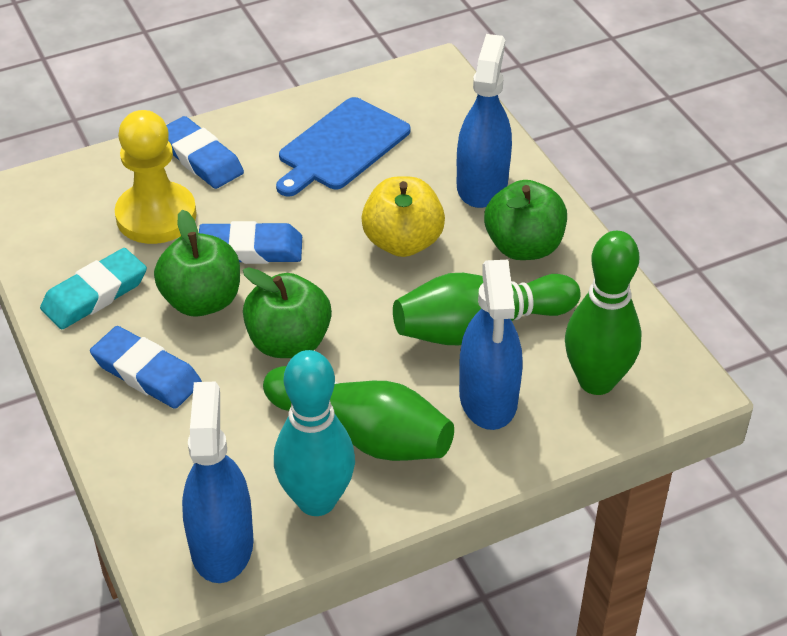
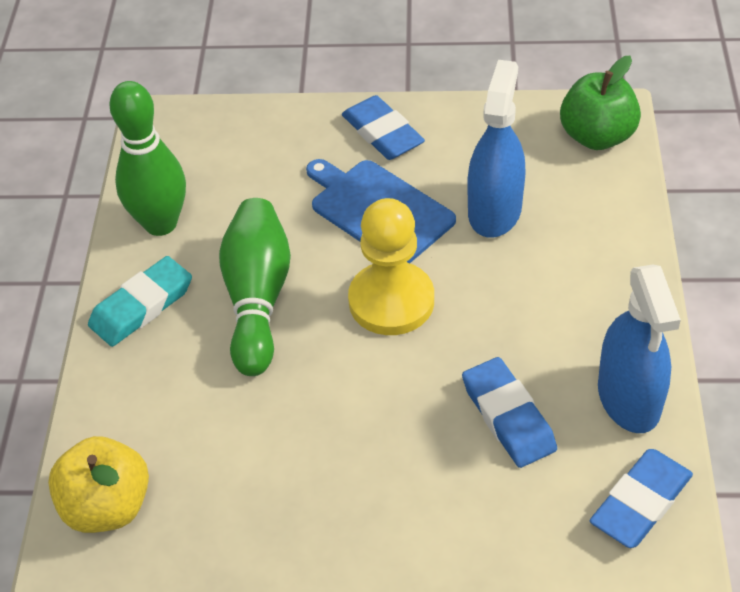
blue spray bottle: [182,382,254,583] [457,34,512,208] [459,260,523,430] = 3 -> [467,60,526,238] [598,264,681,433] = 2
green apple: [154,210,240,317] [243,267,332,358] [484,180,567,260] = 3 -> [560,56,641,150] = 1
green bowling pin: [263,366,454,461] [393,273,581,345] [565,231,641,395] = 3 -> [109,81,186,236] [219,198,291,376] = 2
turquoise bowling pin: [274,350,355,516] = 1 -> none = 0

